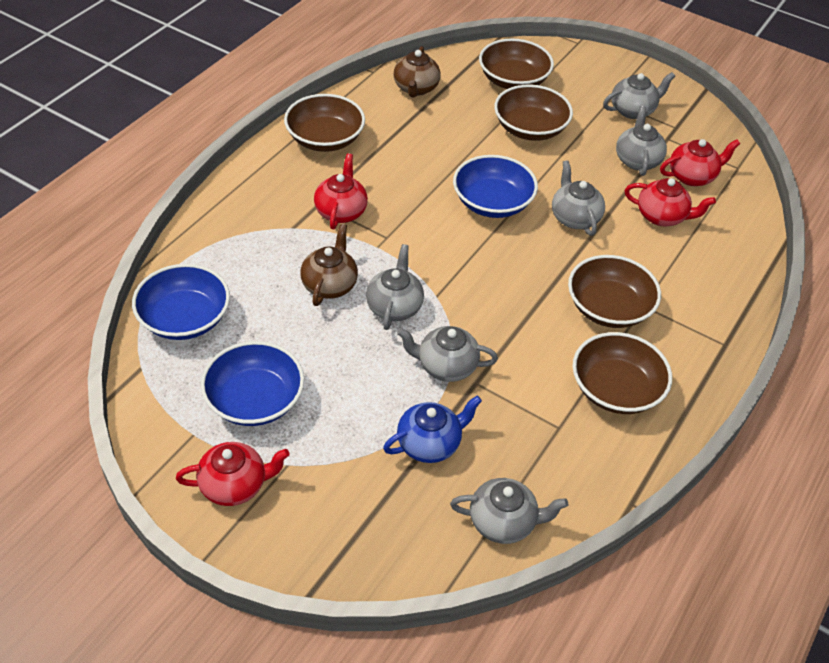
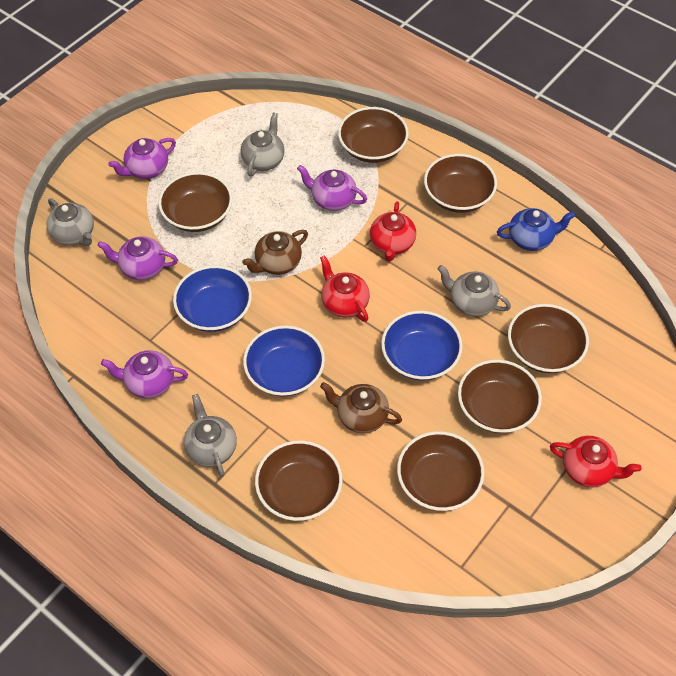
brown bowl: [284,94,365,152] [479,38,554,89] [494,84,573,141] [568,255,661,328] [573,332,672,414] = 5 -> [158,172,232,232] [255,440,343,521] [338,107,409,163] [397,431,484,511] [424,154,497,213] [458,360,542,433] [508,304,589,373] = 7
grey teapot: [366,244,424,330] [397,326,498,382] [450,478,568,544] [552,160,605,236] [603,72,675,119] [616,106,667,176] = 6 -> [47,198,94,246] [184,394,237,477] [240,112,285,176] [438,265,511,317] = 4
purple teapot: none = 0 -> [97,237,178,280] [101,350,188,398] [108,138,176,179] [297,165,367,211] = 4
red teapot: [176,442,290,506] [314,153,368,229] [625,178,716,226] [660,139,740,186] = 4 -> [320,255,370,322] [370,201,416,261] [550,436,641,487] = 3

